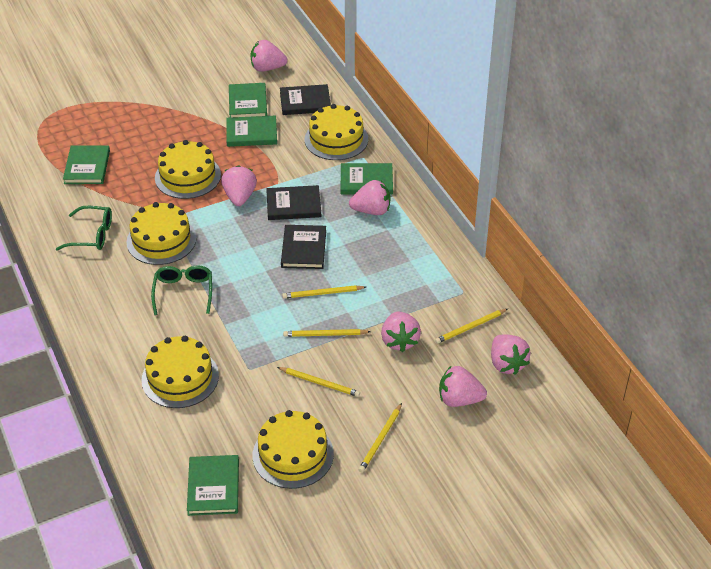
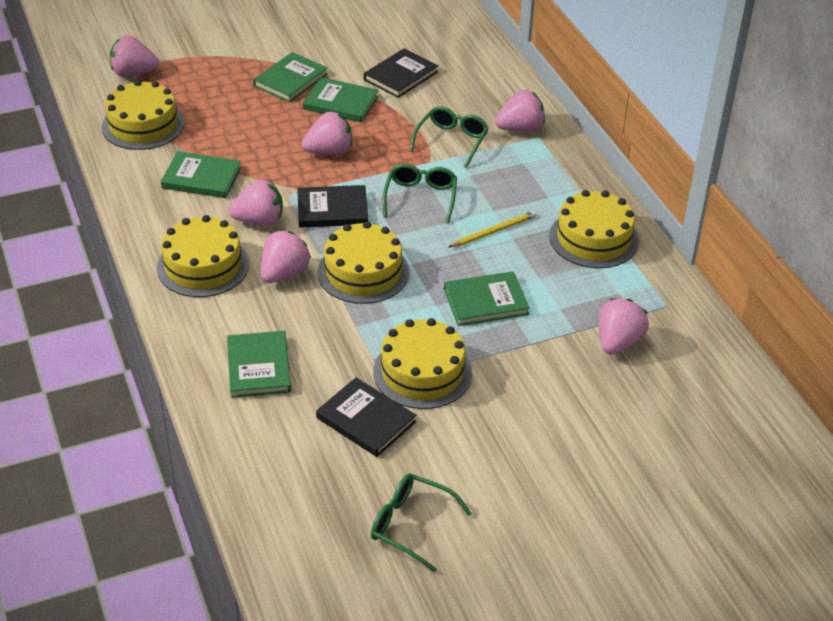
green glasses: [56,206,112,251] [151,265,212,315] = 2 -> [371,473,472,572] [383,164,457,224] [409,106,489,168] = 3
yellow pencil: [277,367,360,397] [282,285,366,298] [283,329,371,337] [358,403,402,472] [435,309,508,344] = 5 -> [449,211,537,247] = 1

